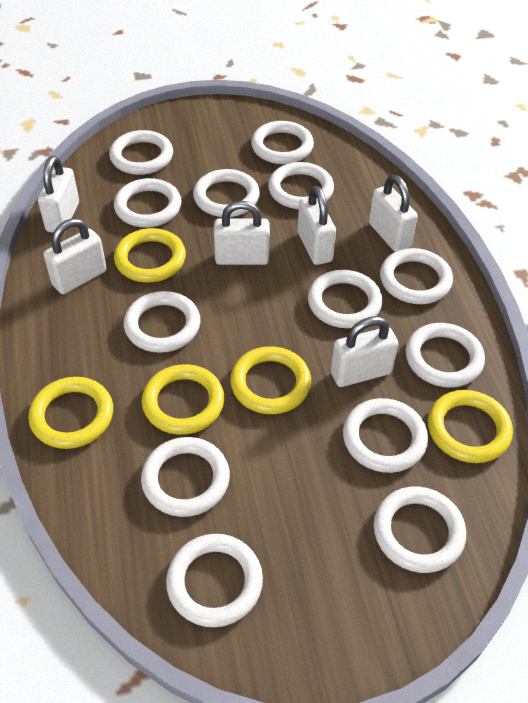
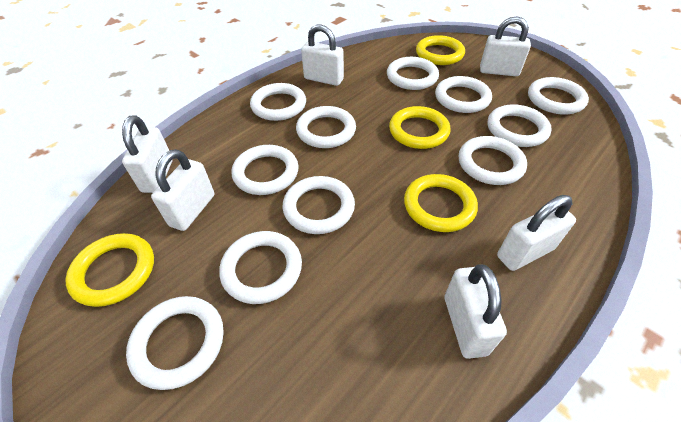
white ring: [109,130,173,175] [114,178,182,228] [124,291,201,353] [141,437,230,517] [166,534,263,627] [193,169,260,217] [251,121,314,164] [268,162,334,209] [308,270,382,328] [343,398,428,473] [374,487,466,573] [380,248,453,304] [406,323,485,388] = 13 -> [126,296,224,390] [219,231,302,304] [231,145,299,195] [250,83,306,121] [282,176,355,234] [296,106,356,148] [387,57,439,90] [435,76,492,113] [459,136,527,185] [488,104,552,147] [528,77,589,115] = 11
yellow ring: [28,377,113,449] [114,228,186,283] [142,364,224,435] [230,346,311,414] [428,390,513,463] = 5 -> [65,233,154,307] [389,106,450,149] [404,174,478,232] [416,35,465,65] = 4

